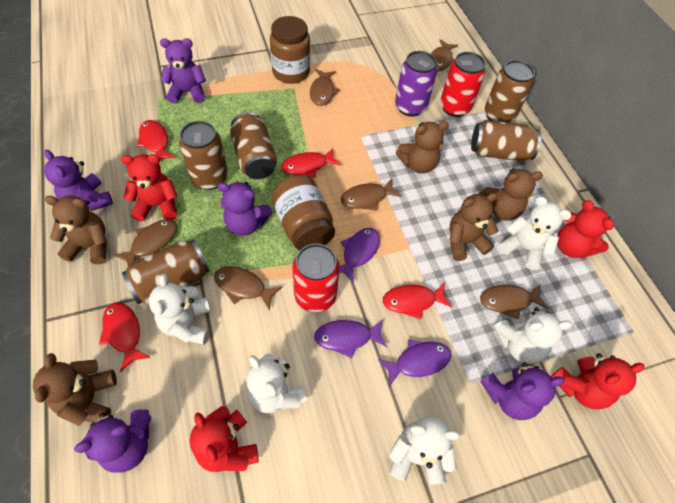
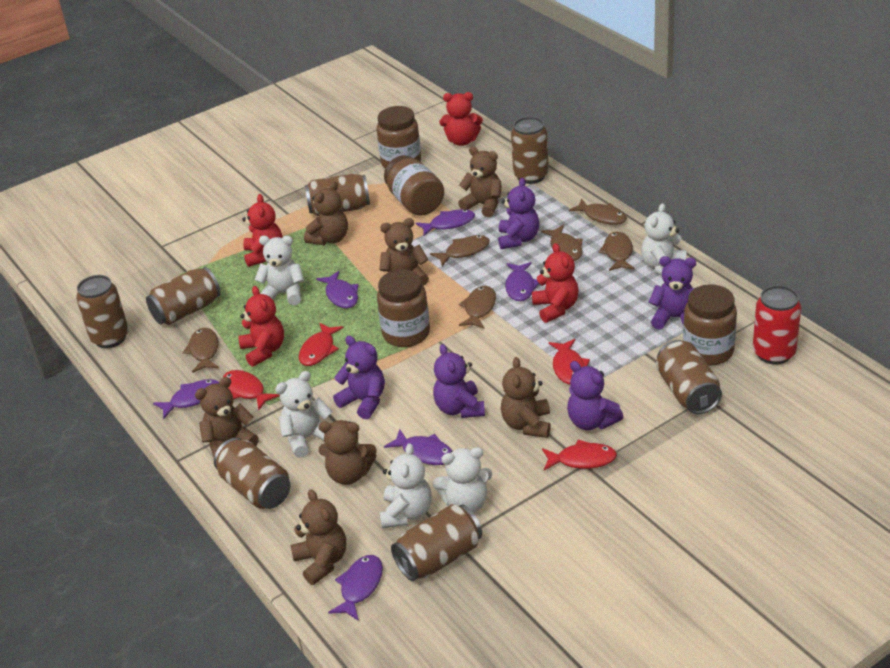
brown can: [122,239,210,304] [179,121,228,190] [230,112,277,179] [471,120,541,161] [485,60,535,123] = 5 -> [76,275,129,348] [146,267,221,325] [214,438,291,509] [305,173,370,216] [391,504,482,581] [511,117,549,184] [656,340,722,414] = 7
brown jar: [270,16,310,84] [272,175,335,251] = 2 -> [377,106,421,169] [377,269,430,347] [384,155,444,216] [683,284,737,366] = 4
brown teddy bear: [33,353,117,426] [45,195,107,264] [396,122,449,174] [449,193,498,261] [479,168,543,221] = 5 -> [195,377,259,457] [290,489,346,585] [304,181,348,245] [318,420,377,485] [379,218,429,286] [458,146,501,217] [501,357,551,438] = 7
purple can: [395,51,437,117] = 1 -> none = 0
purple fish: [314,320,387,358] [339,228,380,283] [378,340,452,387] = 3 -> [153,379,219,419] [316,271,359,308] [328,555,383,621] [384,428,452,465] [415,209,475,237] [505,262,539,301] = 6
red can: [292,244,340,312] [440,52,486,117] = 2 -> [753,285,801,365] = 1

